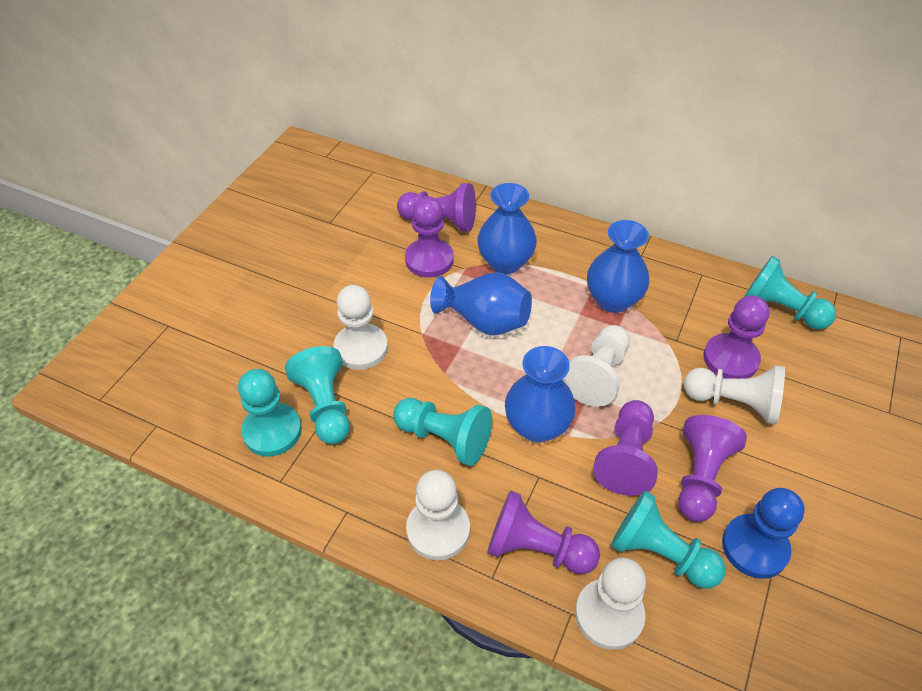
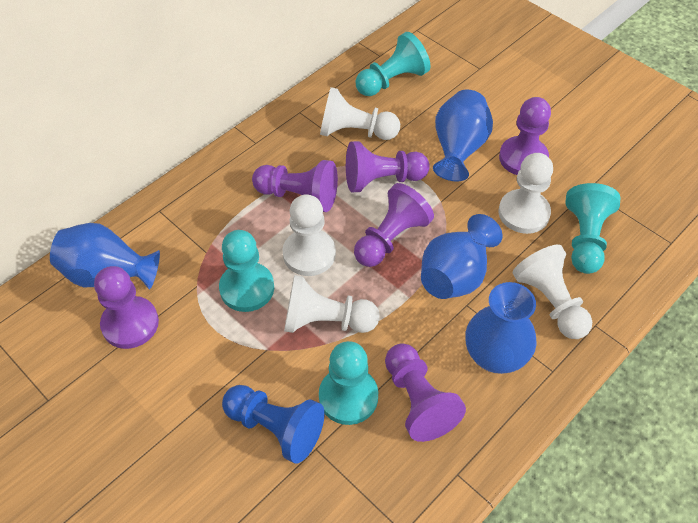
turquoise pawn: [238,369,302,456] [285,346,350,444] [393,398,492,466] [611,490,725,589] [744,256,836,329] = 5 -> [219,230,274,312] [319,341,378,425] [355,32,430,96] [566,183,620,274] = 4

